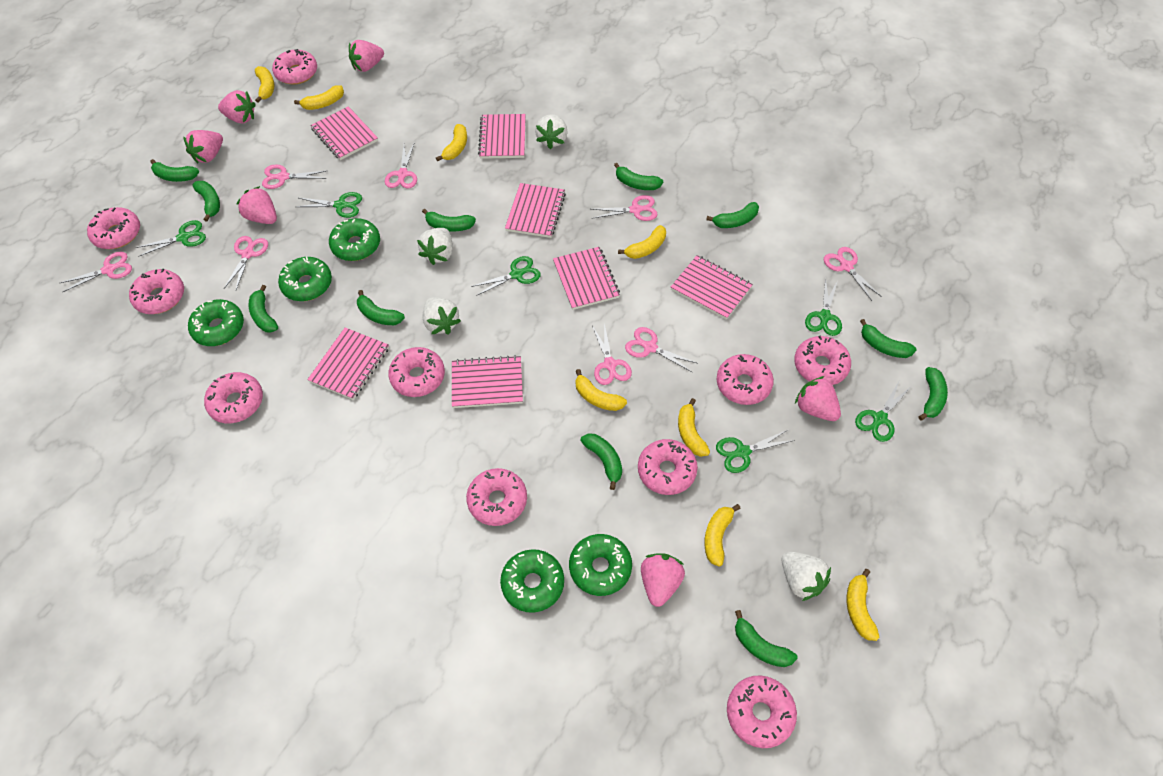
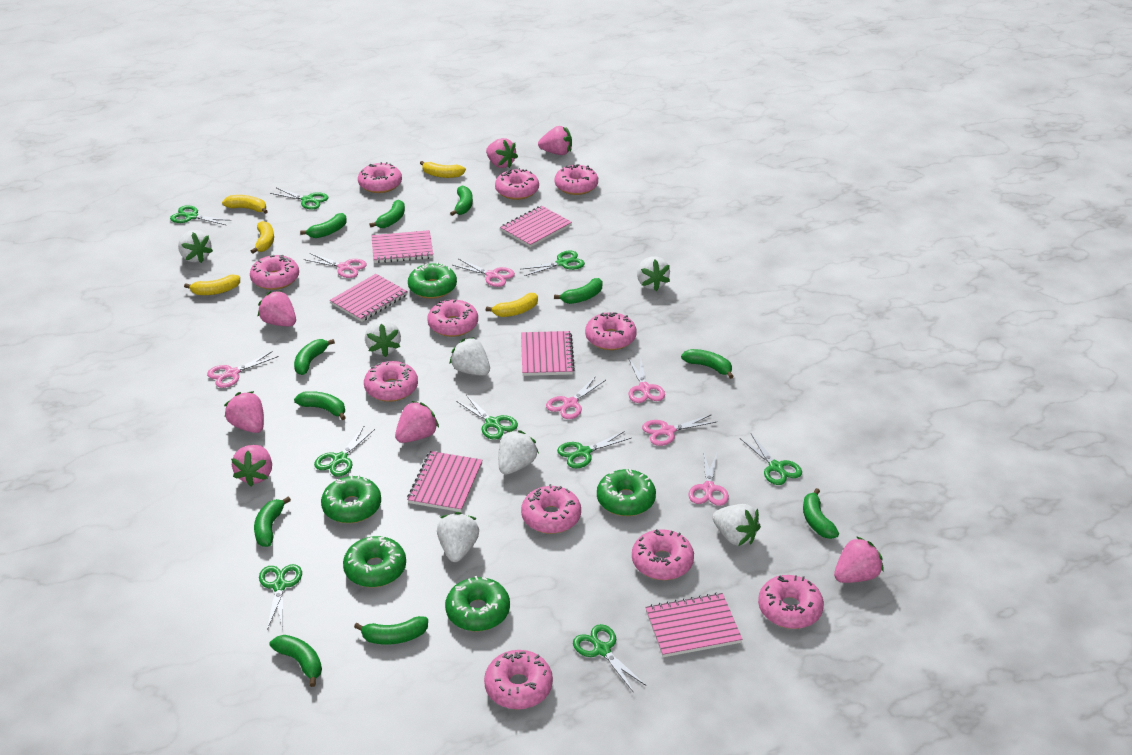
green scissors: [135,220,206,257] [296,192,362,218] [471,256,541,296] [716,429,795,473] [805,278,842,336] [855,382,911,442] = 6 -> [170,205,232,225] [259,564,302,630] [270,188,328,210] [314,426,375,477] [456,395,518,440] [520,251,585,276] [557,431,631,468] [573,624,646,693] [740,434,802,485] = 9
pink donut: [87,207,140,249] [129,269,184,314] [204,372,263,423] [272,49,317,85] [388,347,445,397] [466,468,527,526] [638,439,698,495] [717,354,774,405] [727,675,797,748] [794,336,851,385] = 10 -> [250,255,299,290] [358,162,402,193] [364,361,418,402] [427,299,478,337] [484,650,553,709] [495,168,539,200] [521,484,581,534] [555,164,598,195] [585,312,637,350] [632,529,694,580] [758,575,824,629] = 11
pink notebook: [307,328,389,400] [310,106,378,160] [452,355,523,408] [478,114,526,159] [505,183,566,238] [553,247,620,310] [671,255,753,320] = 7 -> [330,274,408,322] [371,230,433,263] [407,451,483,512] [500,206,572,247] [521,331,575,376] [645,593,742,657] = 6
pink scissors: [60,252,132,292] [224,236,268,290] [262,165,326,189] [385,142,417,188] [592,195,658,221] [592,323,632,385] [625,327,697,372] [824,247,882,301] = 8 -> [207,351,279,388] [304,253,367,278] [453,259,515,287] [546,376,606,419] [629,359,665,403] [642,414,716,446] [688,453,729,506] = 7
pink strawberry: [183,130,223,163] [218,90,256,123] [237,186,277,224] [349,40,384,72] [641,553,685,607] [795,376,841,421] = 6 -> [224,391,264,433] [231,445,272,487] [258,291,296,326] [395,401,439,443] [486,138,518,168] [538,126,572,155] [834,536,884,583] = 7
white strawberry: [417,228,453,265] [423,297,461,335] [535,114,568,149] [782,552,831,601] = 4 -> [178,230,213,263] [365,320,401,357] [437,512,479,562] [450,337,490,376] [498,430,539,475] [637,256,670,291] [712,504,761,546] = 7
yellow banana: [255,66,274,103] [294,85,344,110] [436,124,467,161] [575,369,627,411] [618,225,666,259] [678,398,710,457] [705,504,741,566] [847,569,879,641] = 8 -> [184,275,240,295] [222,195,268,214] [251,221,274,254] [420,161,466,178] [486,293,538,317] = 5

